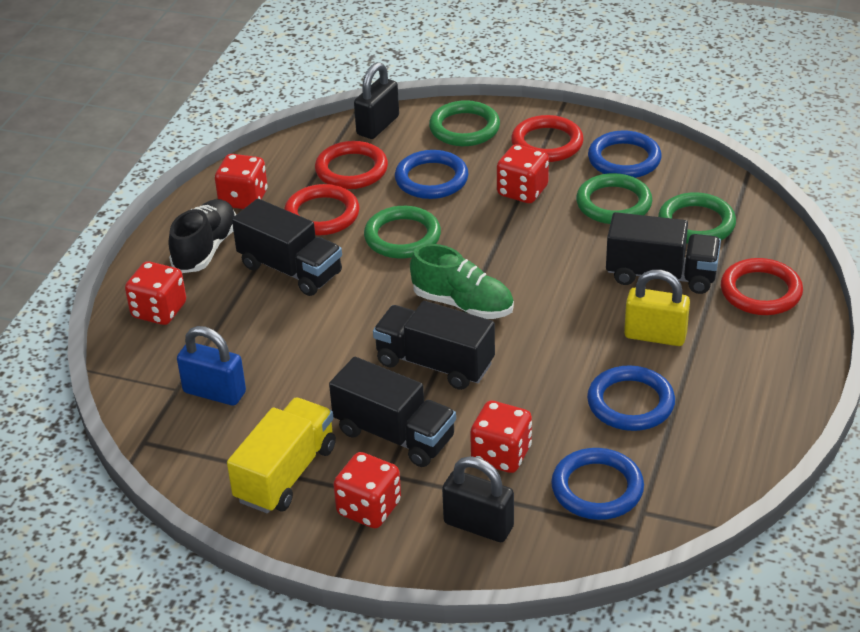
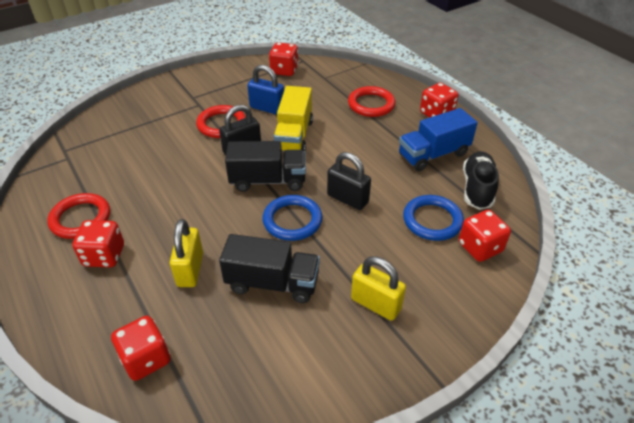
black truck: [232,199,342,296] [329,357,456,467] [373,301,495,390] [606,212,721,294] = 4 -> [219,234,320,303] [225,141,306,192] = 2
blue ring: [395,150,469,199] [551,448,644,520] [587,365,675,431] [588,130,662,178] = 4 -> [263,195,322,241] [403,195,464,241] = 2
blue truck: none = 0 -> [399,108,478,171] = 1
green ring: [364,206,441,259] [429,100,500,146] [576,173,652,224] [658,192,736,244] = 4 -> none = 0
green shoe: [410,244,514,319] = 1 -> none = 0
red ring: [284,184,360,235] [315,141,388,189] [511,115,584,162] [721,258,803,315] = 4 -> [47,193,110,239] [196,105,246,138] [348,86,395,117] = 3
yellow padlock: [624,270,690,346] = 1 -> [170,219,203,287] [351,257,406,321] = 2

